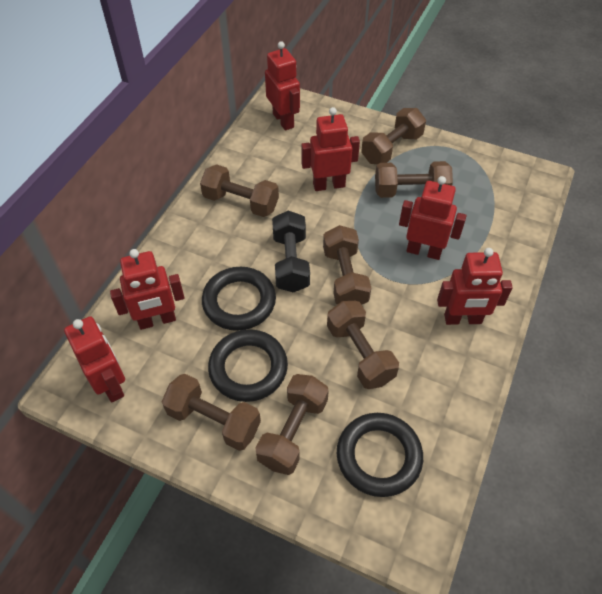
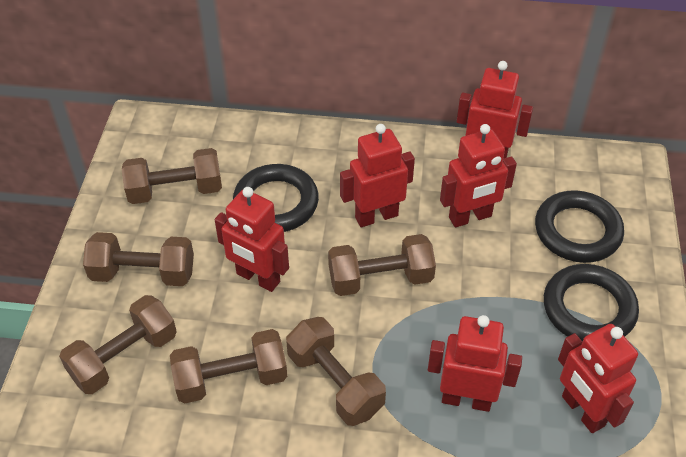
black dumbbell: [272,211,310,292] = 1 -> none = 0
brown dumbbell: [162,374,261,451] [200,164,279,217] [255,374,329,475] [323,225,371,305] [327,301,399,389] [361,108,426,164] [375,161,453,198] = 7 -> [59,295,177,394] [83,232,194,286] [122,148,222,204] [170,329,288,404] [286,317,386,426] [328,234,436,296] = 6

